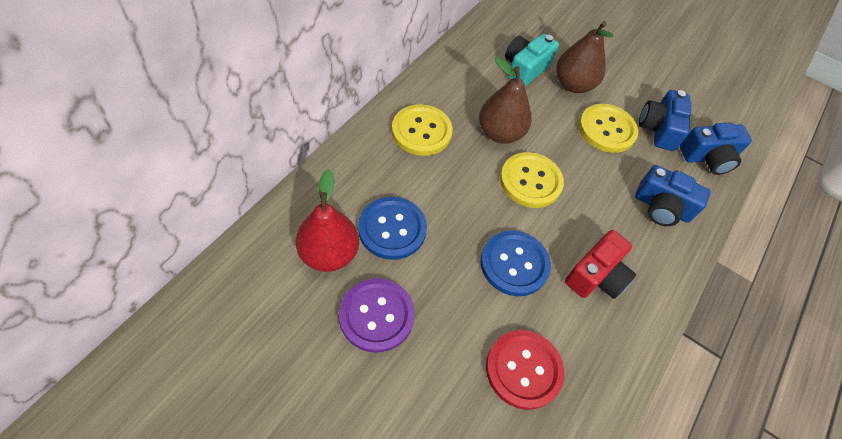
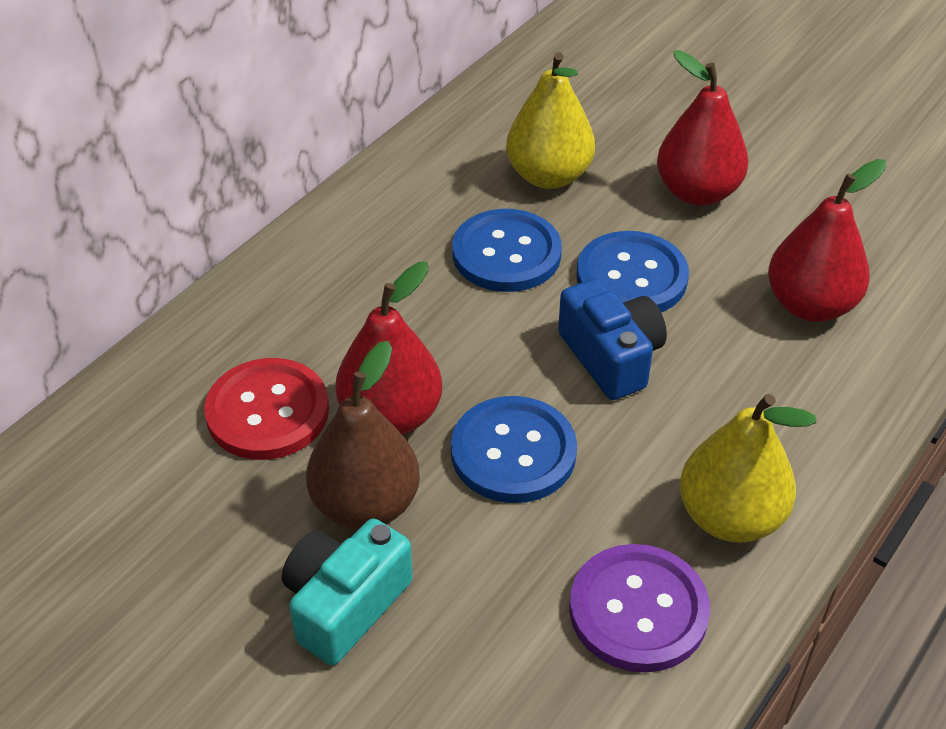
blue button: [358,197,427,260] [480,230,551,296] = 2 -> [451,396,577,503] [452,209,562,292] [577,231,689,312] = 3
blue camera: [635,165,710,226] [639,90,691,151] [680,122,752,175] = 3 -> [558,279,667,400] = 1
brown pear: [479,57,532,144] [556,21,614,93] = 2 -> [306,341,420,530] = 1
red camera: [565,230,636,299] = 1 -> none = 0
red pear: [296,169,359,272] = 1 -> [335,262,442,435] [657,50,749,206] [768,159,886,322] = 3
yellow button: [392,104,453,156] [500,152,564,208] [579,104,638,153] = 3 -> none = 0
yellow pear: none = 0 -> [506,52,595,189] [680,394,817,543] = 2

